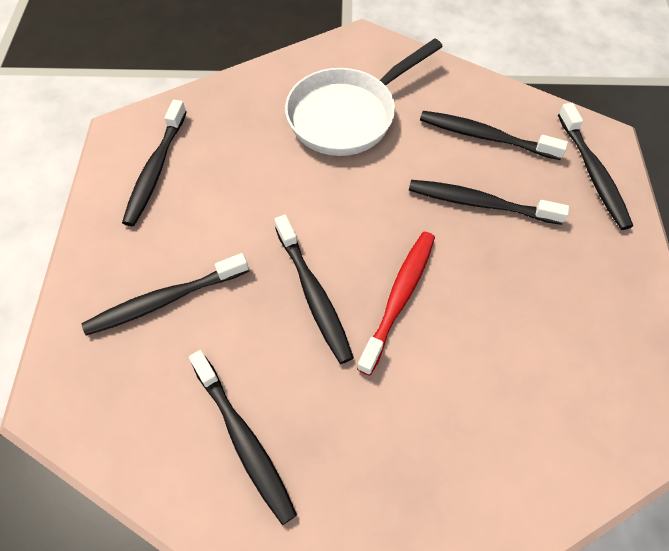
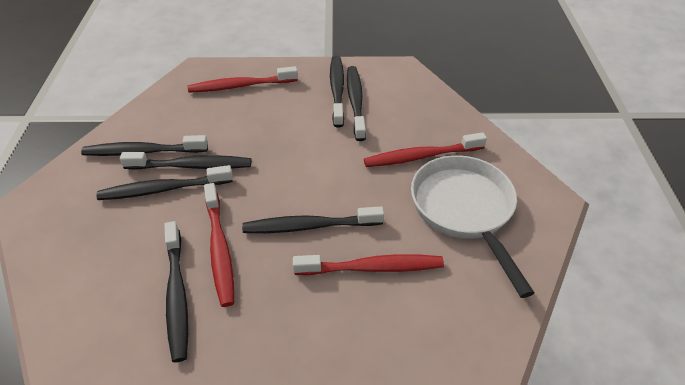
red toothbrush: [357,232,435,376] = 1 -> [188,66,298,93] [204,183,234,307] [293,254,444,275] [364,132,487,167] = 4

